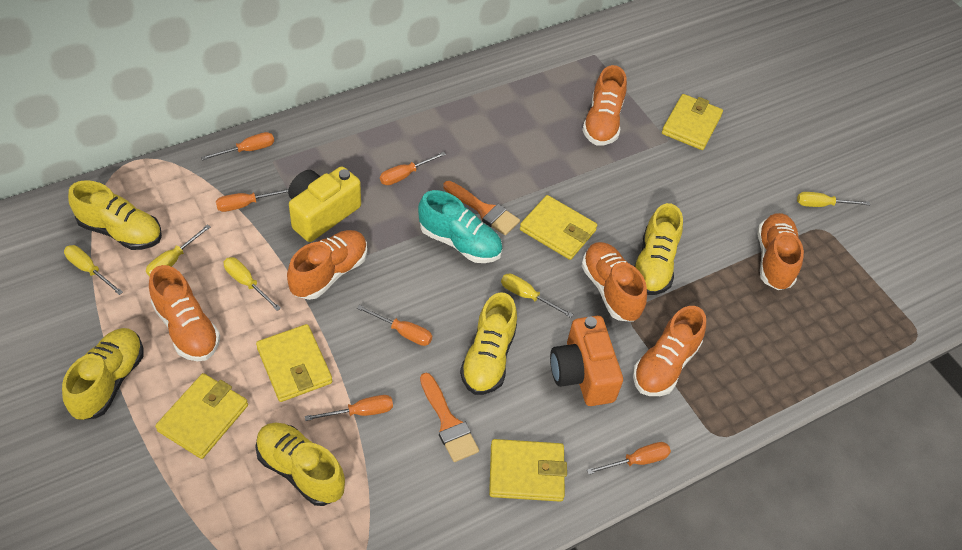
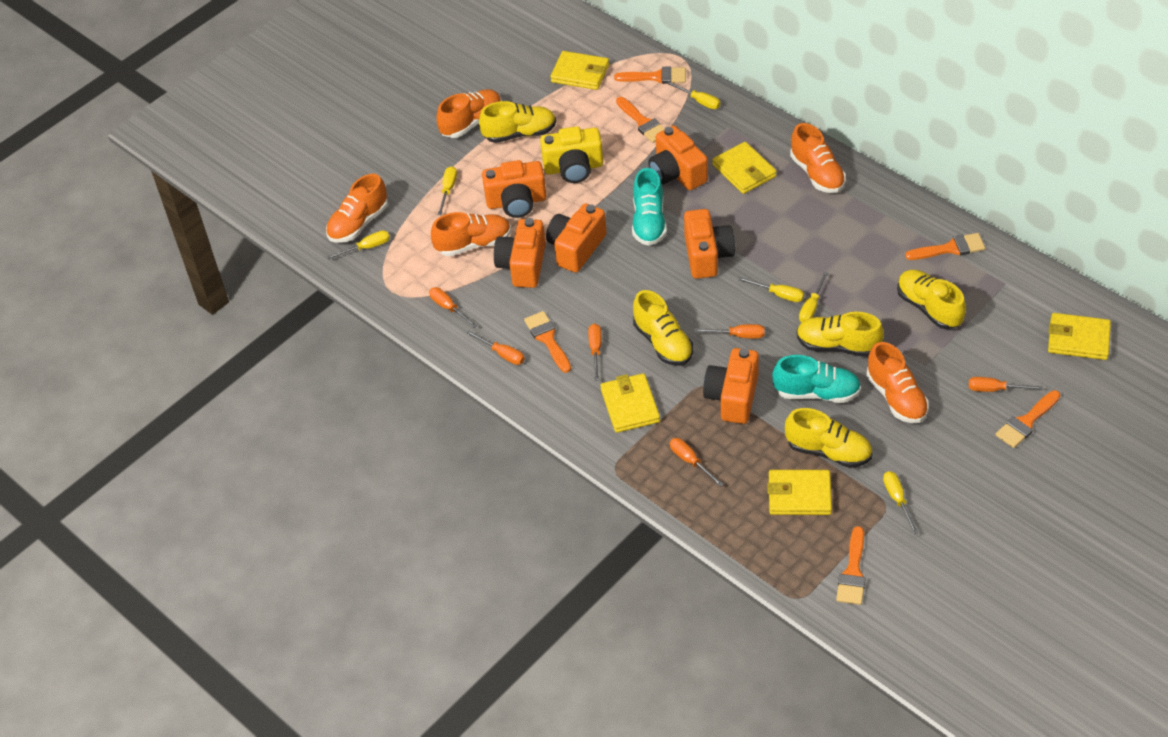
orange brush: [420,373,479,462] [443,181,520,235] = 2 -> [524,311,571,373] [614,67,686,84] [616,97,665,143] [836,526,866,605] [905,233,985,260] [995,390,1060,448] = 6
orange camera: [550,316,623,406] = 1 -> [482,160,546,218] [494,218,546,288] [546,203,607,273] [648,126,708,190] [684,209,735,279] [703,348,759,424] = 6
orange shoe: [149,265,220,361] [287,230,367,300] [581,242,647,322] [582,65,627,145] [633,306,706,396] [757,213,804,290] = 6 -> [326,174,388,243] [431,212,511,256] [437,89,502,138] [790,123,846,193] [867,342,929,423] = 5
turquoise shoe: [418,190,503,263] = 1 -> [632,168,667,246] [772,355,861,403] = 2
yellow screwdriver: [64,245,123,295] [146,224,210,277] [224,257,281,311] [501,273,573,318] [797,192,870,207] = 5 -> [327,230,390,260] [438,166,457,215] [667,81,720,109] [738,277,804,302] [799,272,828,322] [883,471,918,534] = 6

